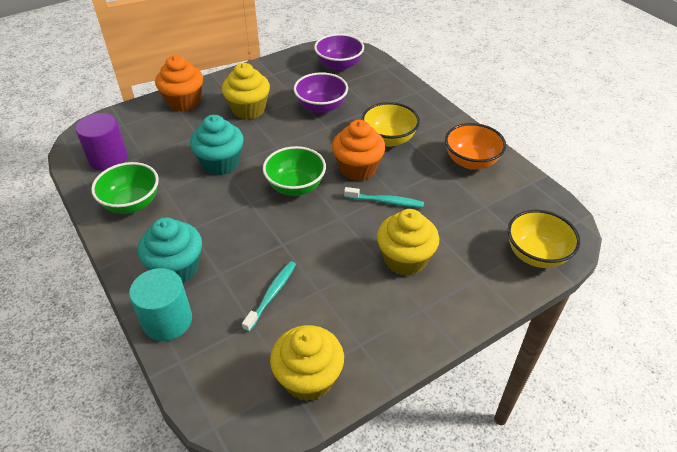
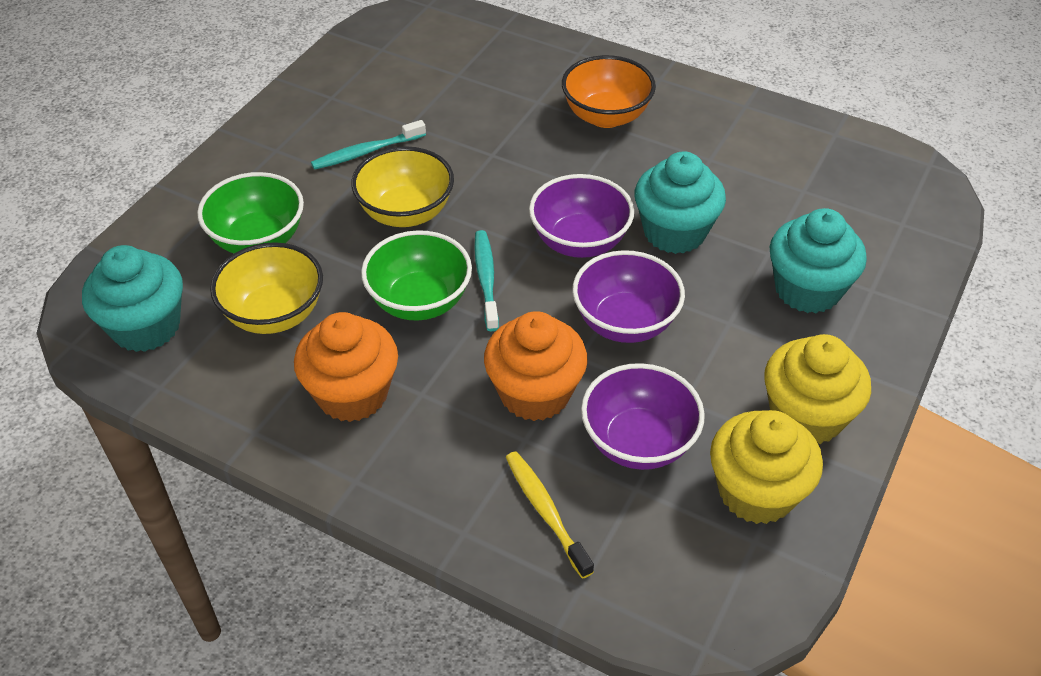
purple bowl: [294,72,348,114] [314,34,364,71] = 2 -> [529,174,634,258] [572,250,685,343] [581,363,705,470] = 3
purple cylinder: [76,113,128,171] = 1 -> none = 0
turquoise cupcake: [138,218,202,283] [190,115,244,175] = 2 -> [82,245,183,352] [635,151,726,254] [770,208,867,313] = 3
turquoise cylinder: [129,268,192,341] = 1 -> none = 0
yellow cupcake: [222,63,270,120] [270,325,344,401] [377,209,439,276] = 3 -> [710,410,823,524] [764,334,871,444] = 2
yellow toothbrush: none = 0 -> [506,451,594,579] = 1

